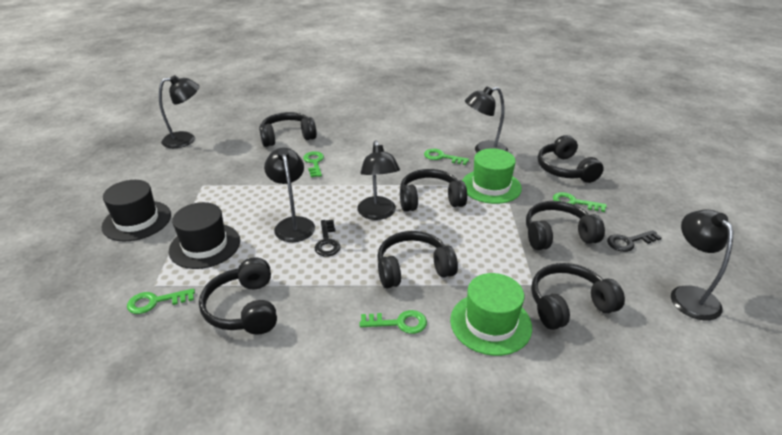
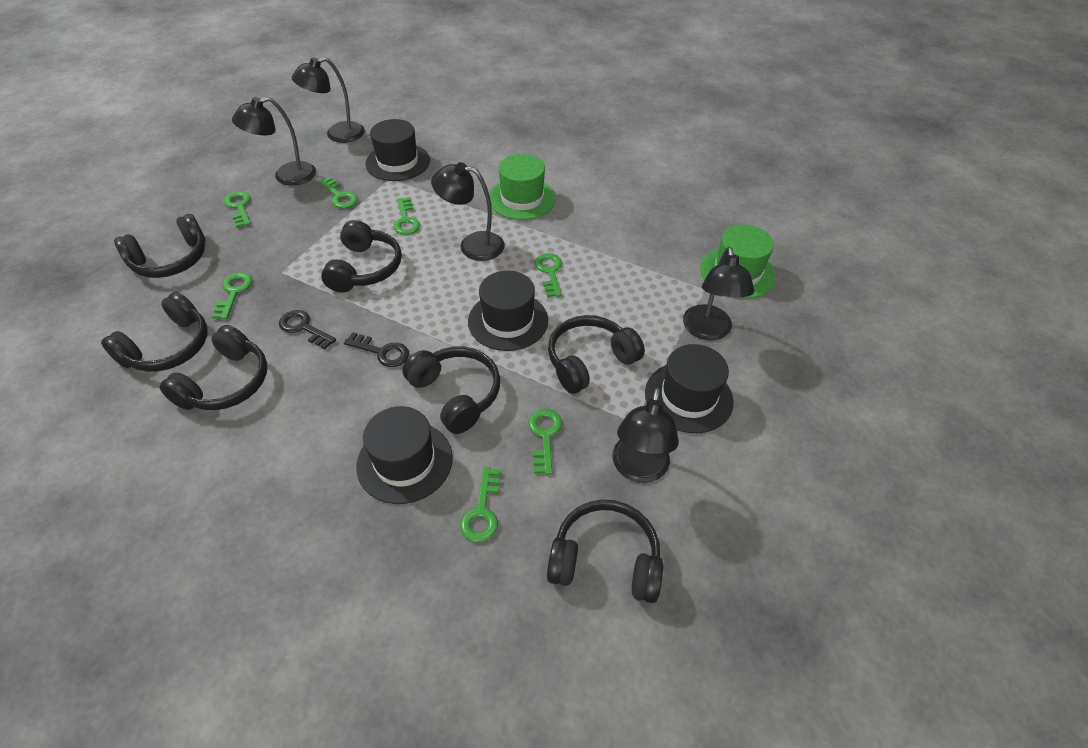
black hat: [101,180,171,241] [169,202,240,269] = 2 -> [356,406,453,504] [365,119,430,181] [468,271,548,351] [645,344,734,433] = 4
green key: [127,288,195,314] [303,151,324,177] [359,310,427,334] [424,149,469,165] [553,192,607,212] = 5 -> [212,272,252,319] [224,191,251,228] [319,177,358,208] [394,197,420,235] [460,467,501,542] [528,409,562,475] [535,253,562,297] = 7

